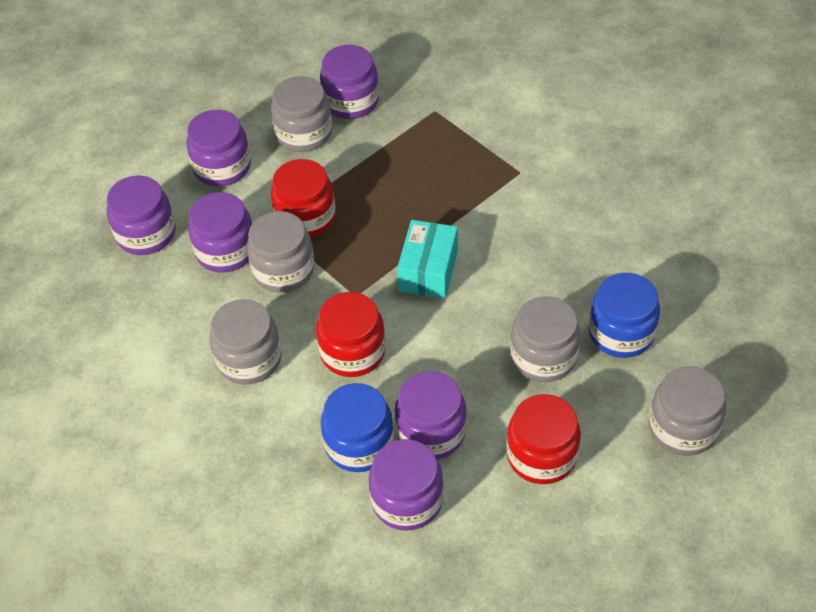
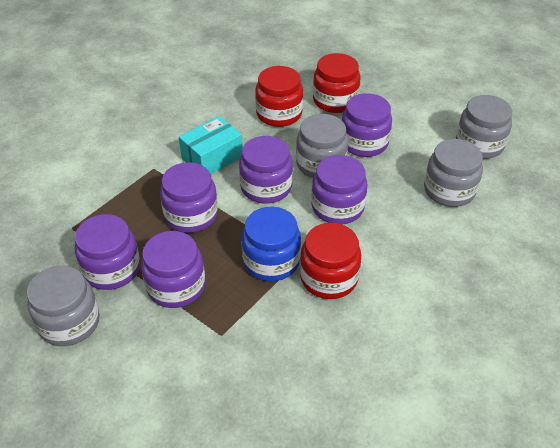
blue jar: [321,383,394,472] [589,273,660,358] = 2 -> [242,207,301,281] = 1
grey jar: [209,299,282,385] [247,211,314,293] [271,76,332,152] [510,296,581,382] [649,366,726,456] = 5 -> [27,266,100,346] [296,114,348,178] [424,139,483,207] [456,95,512,159] = 4

